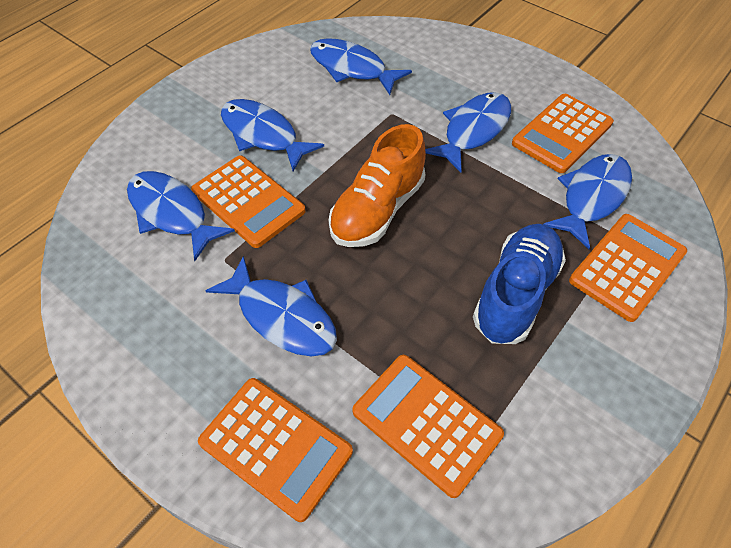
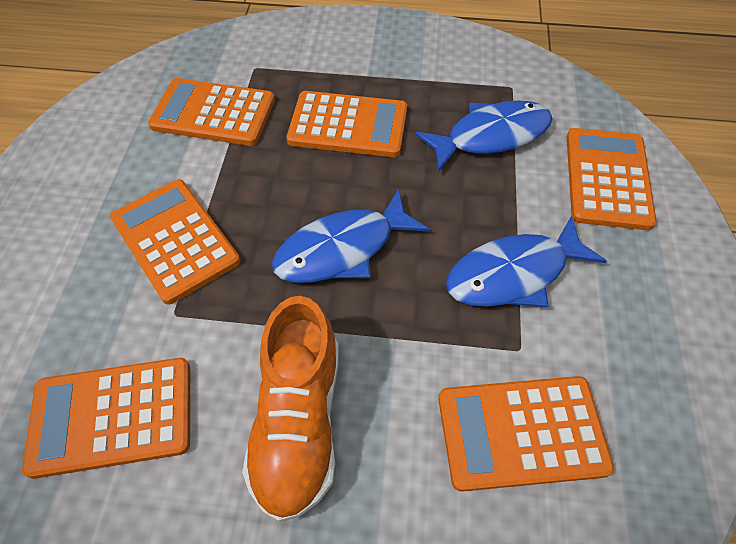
blue fish: [127,171,235,261] [206,256,337,356] [221,99,324,171] [310,38,412,95] [425,92,511,172] [543,154,632,249] = 6 -> [272,189,430,283] [415,101,552,172] [446,215,607,307] = 3
blue shoe: [473,224,566,344] = 1 -> none = 0
orange calculator: [191,155,306,248] [198,378,353,522] [352,355,504,498] [512,94,614,173] [569,214,687,322] = 5 -> [22,358,190,479] [110,179,240,305] [148,78,275,146] [287,91,407,157] [438,376,614,492] [567,128,657,230] = 6

